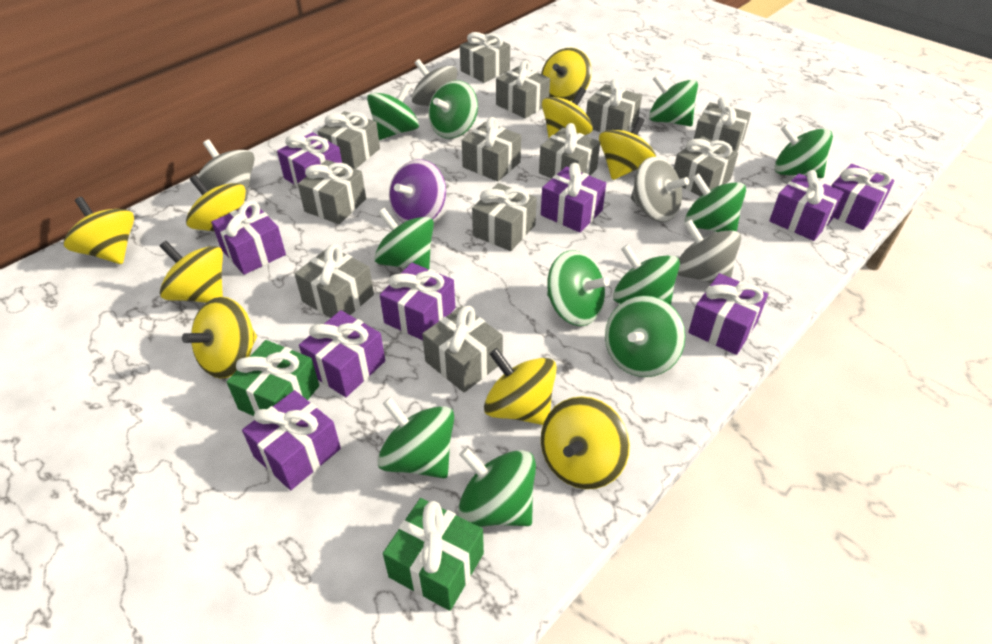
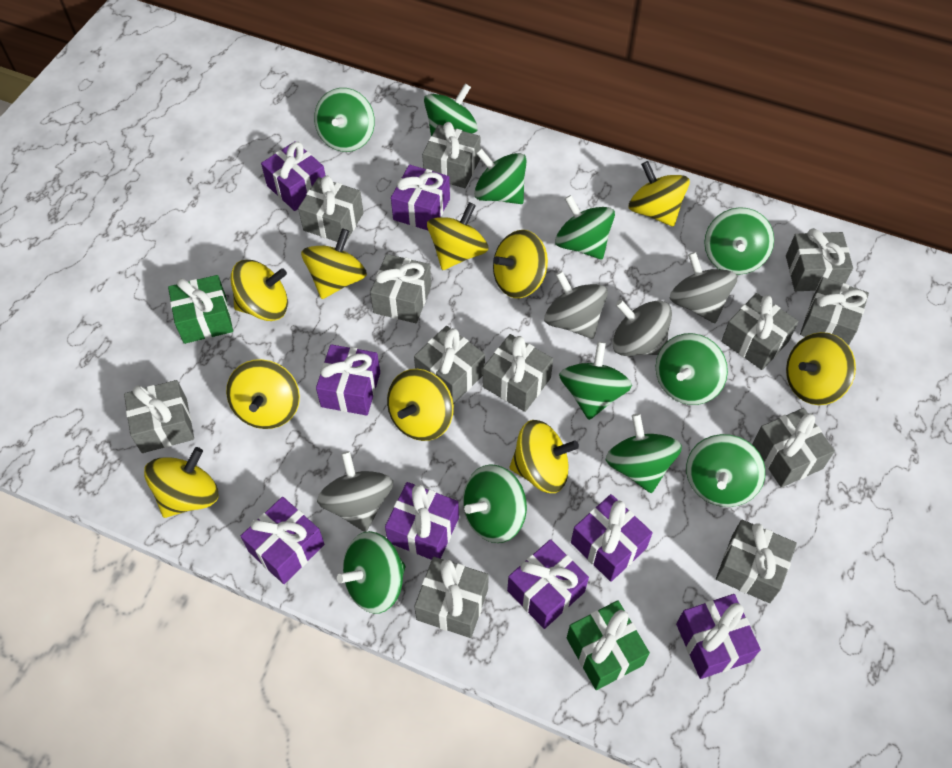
purple gift: [211,201,286,275] [242,390,341,490] [277,132,342,188] [299,310,385,397] [380,263,455,340] [541,163,606,233] [688,273,768,355] [769,170,844,241] [832,164,894,230] = 9 -> [240,497,325,584] [261,141,325,211] [316,344,380,416] [385,482,459,560] [391,165,450,230] [507,539,589,629] [571,494,653,582] [676,594,761,679] = 8
purple spinning top: [389,159,446,223] = 1 -> none = 0
yellow spinning top: [64,197,134,264] [160,241,223,303] [182,297,257,378] [186,175,246,232] [484,348,557,425] [541,48,592,101] [541,396,630,489] [542,87,593,138] [599,117,656,180] = 9 -> [144,447,219,518] [226,359,300,429] [231,260,288,321] [301,228,367,299] [387,369,454,441] [427,202,489,270] [493,230,548,298] [510,420,579,493] [629,161,690,227] [786,332,856,405] = 10

